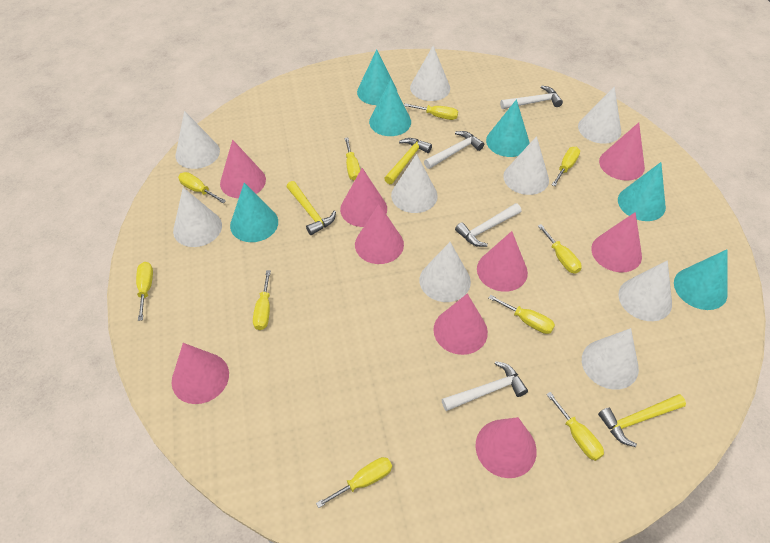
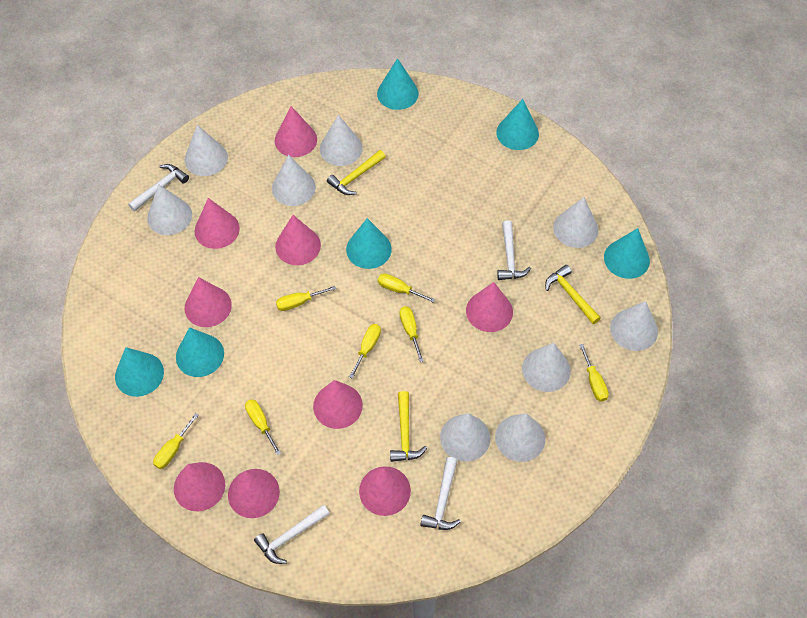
yellow screwdriver: [136,262,153,321] [178,172,226,203] [253,270,271,330] [316,457,392,508] [344,138,360,181] [404,103,458,120] [489,295,555,334] [538,224,581,274] [546,392,604,461] [552,147,580,186] = 10 -> [153,413,199,469] [245,399,281,455] [276,286,336,311] [349,324,381,379] [378,273,435,303] [400,306,424,362] [579,344,609,402] = 7

